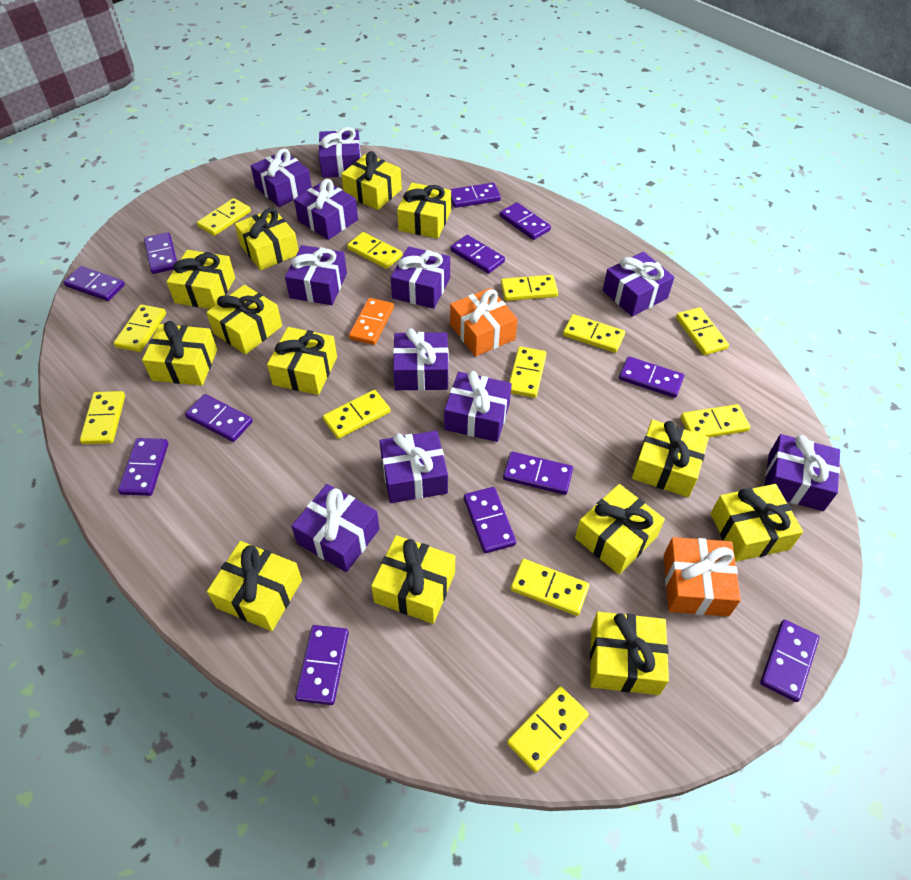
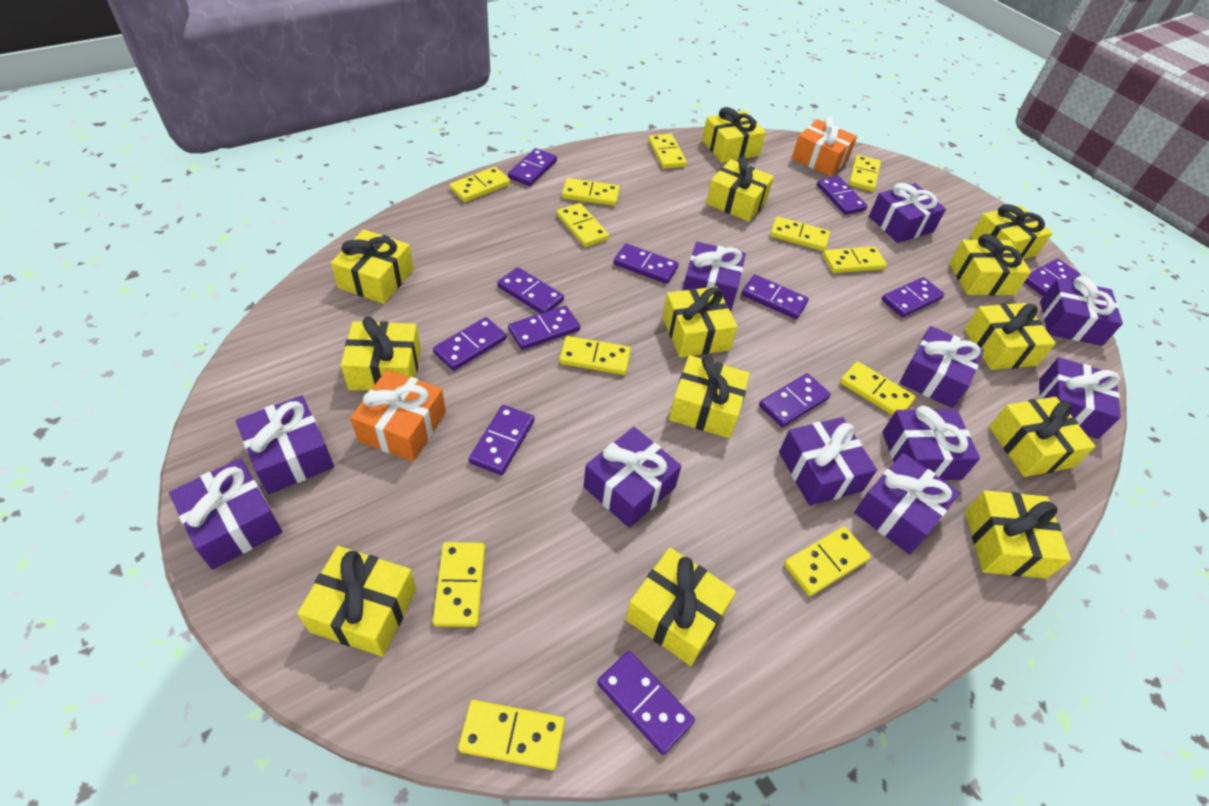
orange domino: [349,298,394,345] = 1 -> none = 0

